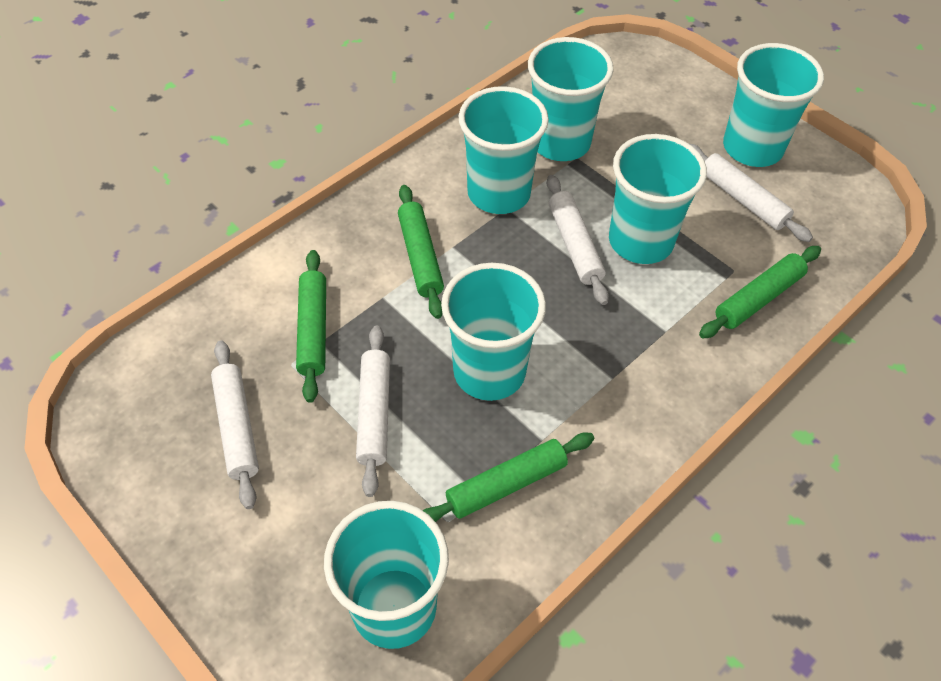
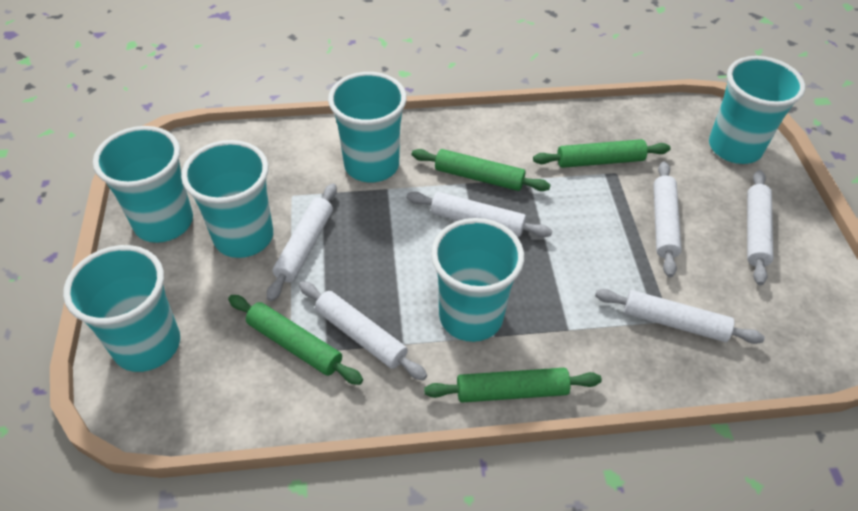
white rolling pin: [211,340,259,509] [356,326,390,497] [547,175,609,305] [690,144,813,242] = 4 -> [267,183,337,301] [299,281,427,381] [407,191,552,237] [595,289,765,344] [653,161,682,277] [747,170,773,285] = 6

